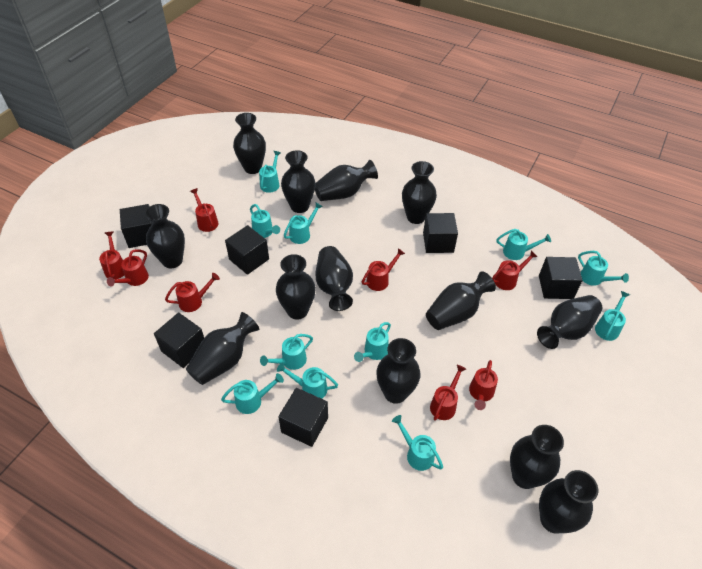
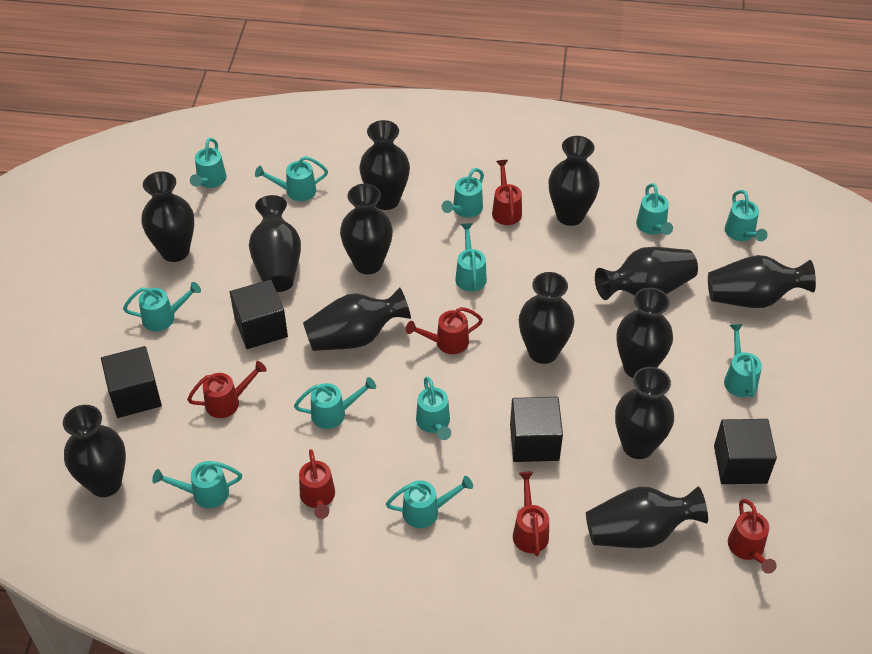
black cube: [120,204,152,248] [154,312,204,368] [225,225,269,275] [278,388,328,447] [423,213,458,253] [539,257,583,299] = 6 -> [101,346,162,418] [230,279,288,349] [510,397,563,462] [714,419,777,484] = 4
red watering can: [99,231,124,280] [107,249,149,286] [165,273,220,312] [190,188,218,232] [362,248,405,291] [430,365,466,421] [469,360,498,410] [492,251,537,290] = 8 -> [187,361,267,418] [299,449,335,519] [406,307,483,354] [492,160,522,225] [513,472,549,556] [728,499,777,574] = 6
turquoise watering can: [221,373,284,414] [250,204,280,238] [259,151,281,193] [260,334,313,370] [277,362,338,399] [284,203,322,244] [354,322,391,362] [392,415,443,471] [497,229,551,260] [578,251,629,286] [595,291,630,341] = 11 -> [123,282,201,331] [152,461,242,508] [190,138,227,188] [255,156,328,201] [294,377,376,429] [386,476,473,528] [416,377,451,440] [442,168,484,217] [455,223,487,292] [636,183,673,235] [724,324,762,397] [725,190,767,241] = 12

